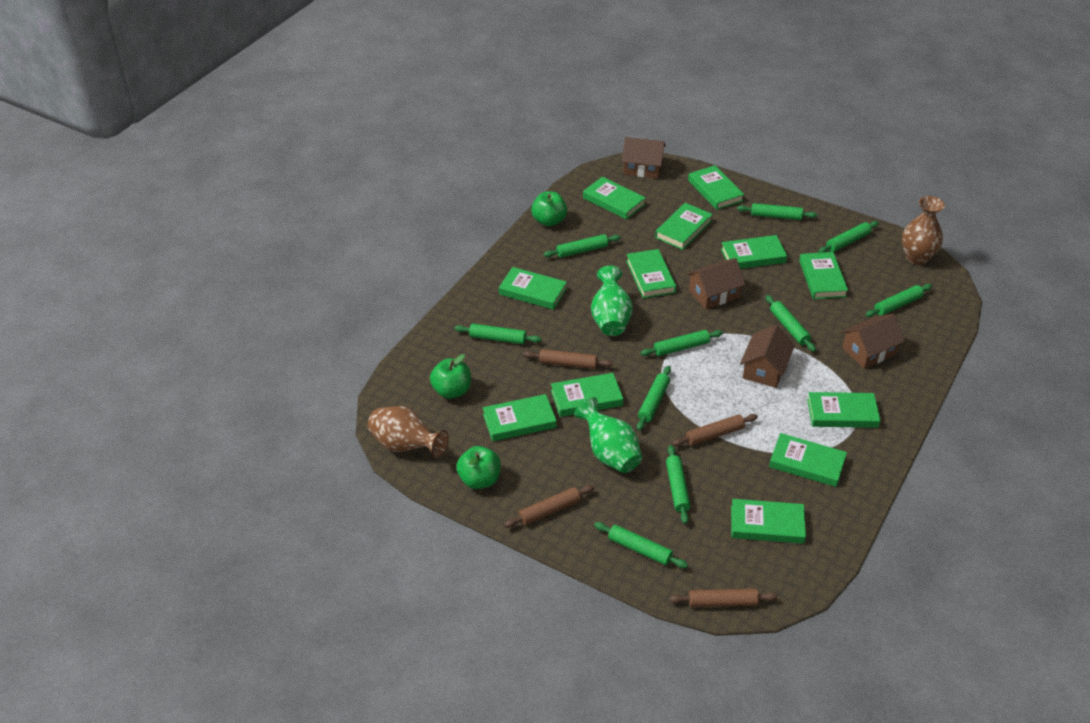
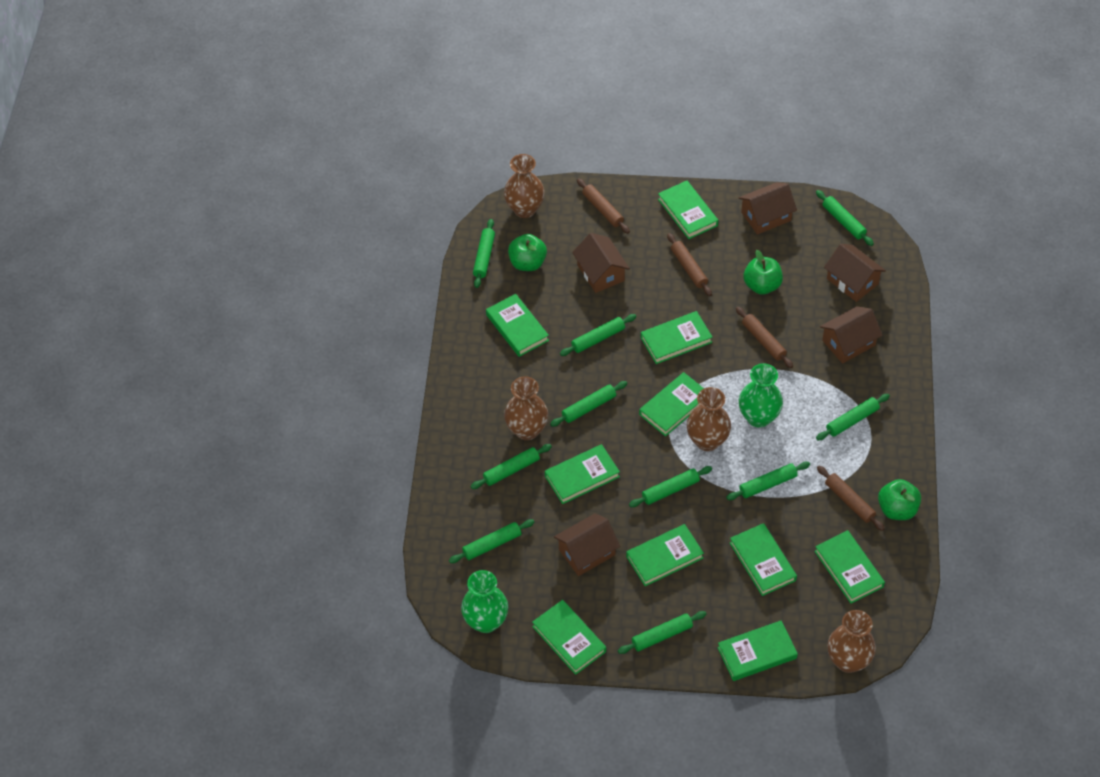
brown house: [622,137,666,178] [686,258,746,309] [740,325,795,388] [841,314,905,369] = 4 -> [554,513,620,576] [572,233,630,293] [739,182,797,235] [820,306,883,364] [824,244,886,302] = 5
brown vase: [368,406,449,458] [902,196,945,265] = 2 -> [504,154,545,218] [504,376,548,440] [687,387,731,451] [827,610,876,673] = 4
green book: [483,394,557,441] [499,267,567,310] [551,373,623,417] [583,177,646,220] [626,249,676,298] [655,203,713,250] [688,165,744,210] [721,235,787,269] [731,499,806,544] [769,433,847,487] [799,252,848,299] [807,392,881,428] = 12 -> [486,294,549,357] [532,600,606,675] [545,444,620,504] [626,524,704,586] [639,372,704,437] [641,311,713,364] [658,181,718,239] [717,621,798,681] [730,523,797,596] [814,530,885,604] = 10

